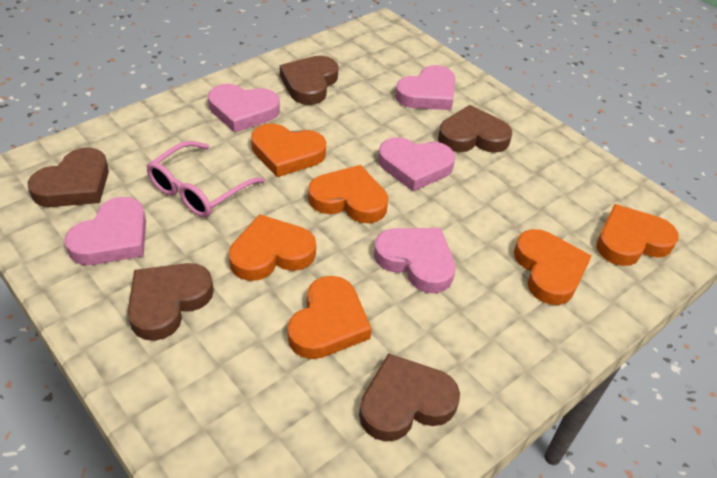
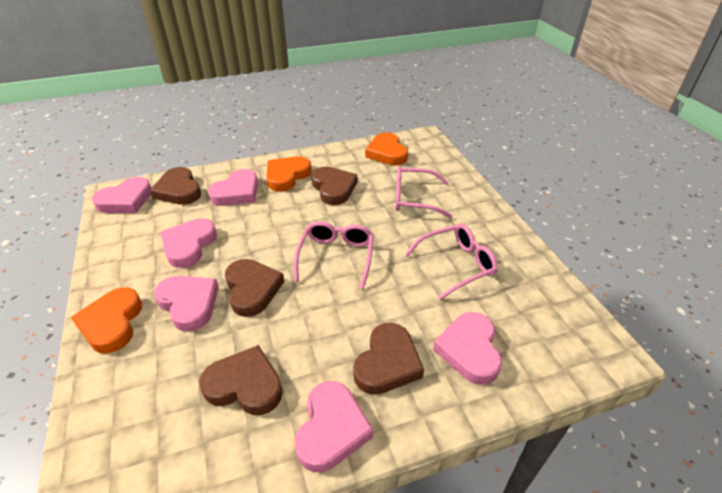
orange heart: [229,214,316,281] [251,123,326,177] [287,276,372,359] [308,165,388,223] [514,229,592,305] [596,204,679,266] = 6 -> [71,287,142,354] [266,156,312,192] [365,133,408,166] = 3
pink glasses: [147,141,265,218] = 1 -> [294,221,374,289] [395,166,452,218] [405,224,498,300] = 3
pink heart: [64,197,146,265] [208,84,280,133] [374,228,456,293] [378,137,455,191] [395,65,455,110] = 5 -> [92,177,151,213] [154,276,219,332] [160,218,217,268] [208,169,258,206] [295,381,373,472] [433,312,502,385] = 6

